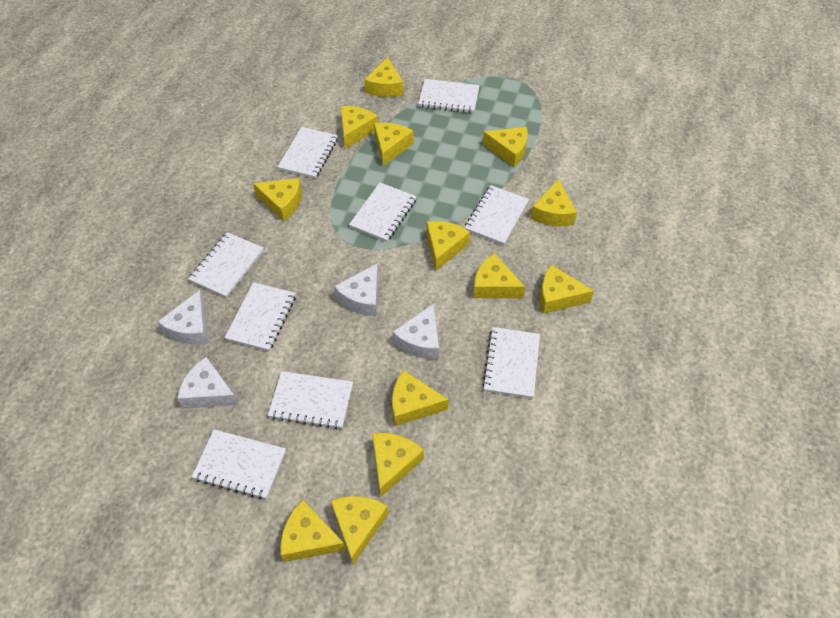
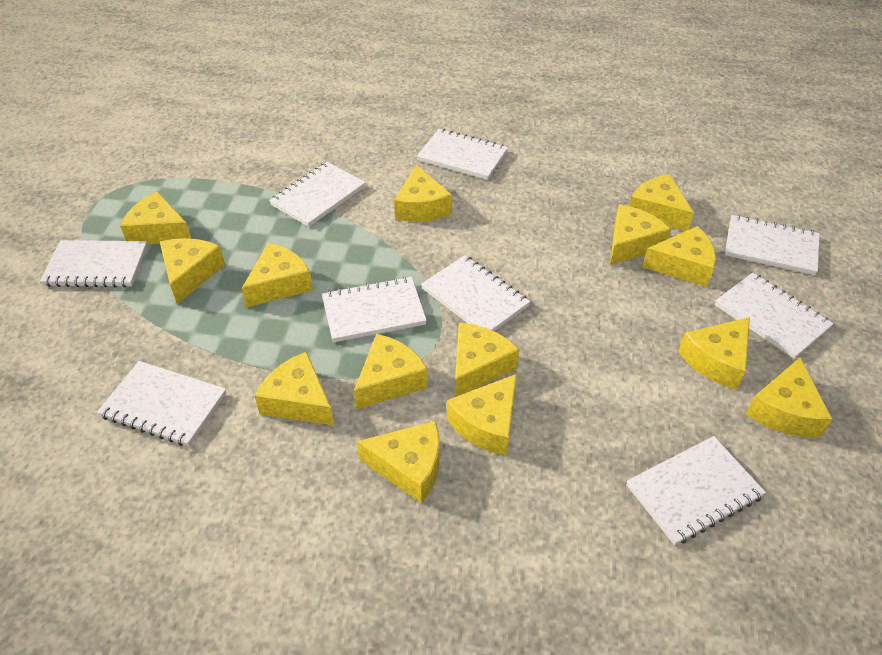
white cheese: [158,290,208,344] [177,357,238,408] [334,264,378,316] [393,304,439,359] = 4 -> none = 0
yellow cheese: [253,178,302,221] [281,500,346,562] [331,496,388,565] [341,106,378,149] [364,57,404,97] [372,433,424,497] [374,122,414,166] [392,370,449,426] [426,221,470,271] [473,253,526,298] [482,127,528,167] [530,179,577,226] [540,264,594,314] = 13 -> [120,191,191,244] [160,238,225,304] [241,243,313,308] [255,352,334,426] [354,334,428,409] [357,421,439,503] [394,164,452,222] [447,374,517,455] [455,323,519,397] [610,204,671,265] [629,174,694,231] [642,226,716,287] [678,317,750,390] [746,357,832,437] = 14

